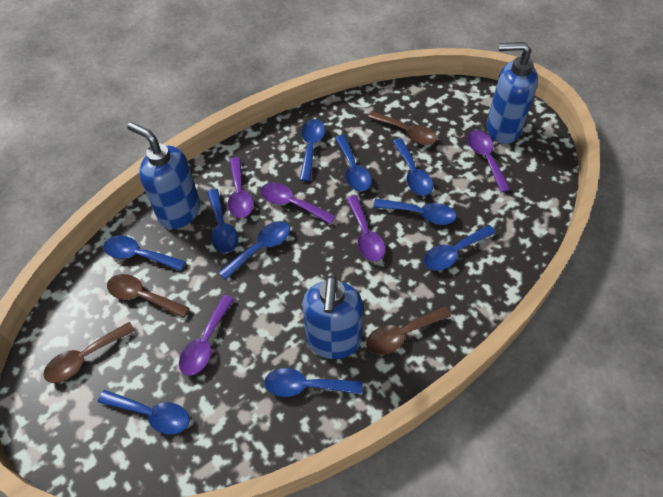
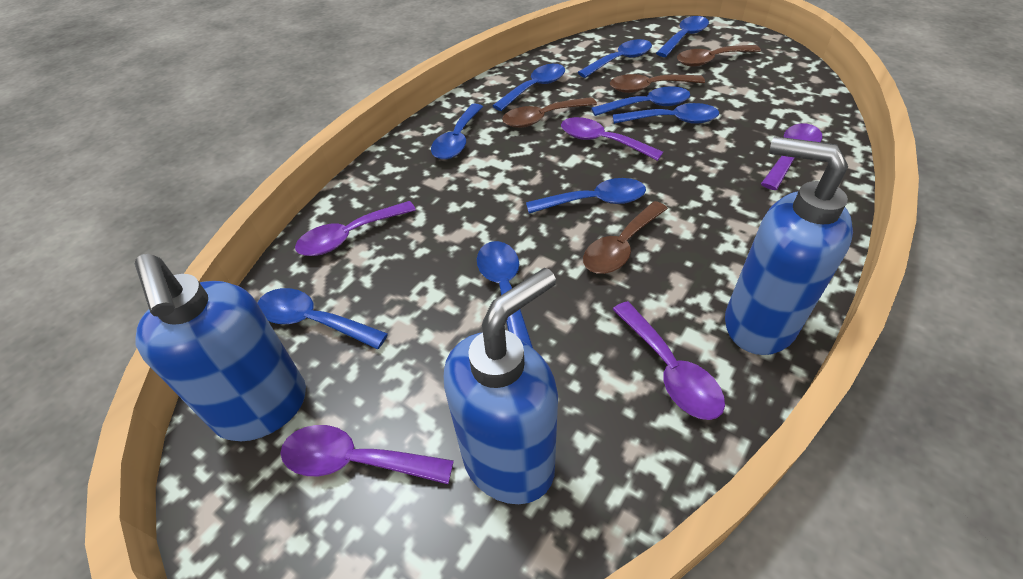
blue spoon: [98,390,190,435] [103,235,186,271] [207,189,238,253] [218,221,290,280] [264,368,363,397] [299,119,325,181] [335,135,371,191] [373,199,457,225] [392,138,433,196] [424,225,496,271] = 10 -> [257,288,388,349] [431,104,483,160] [477,241,533,348] [492,64,565,111] [526,178,646,214] [578,39,652,78] [591,86,690,116] [613,103,719,124] [656,16,709,57] = 9

